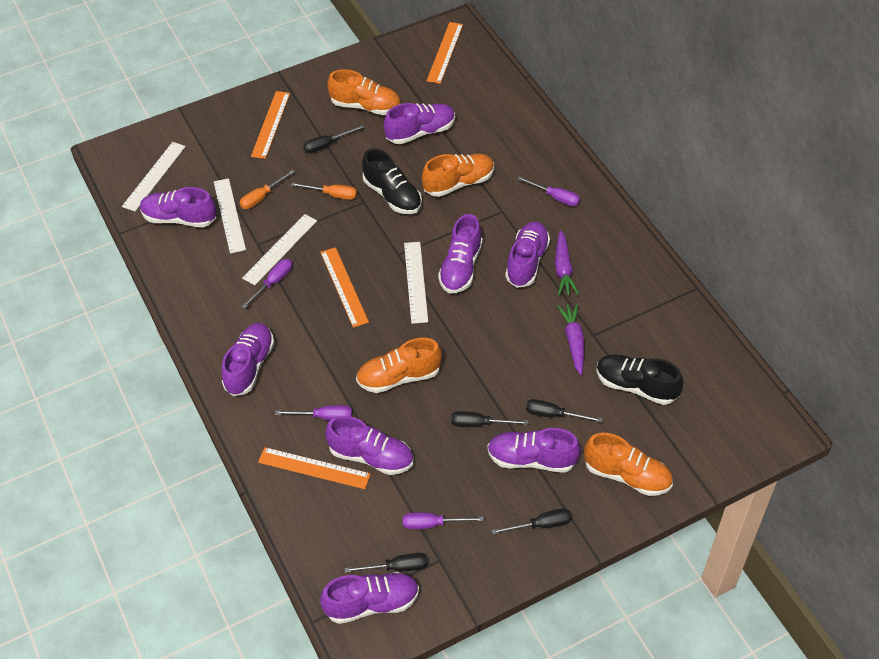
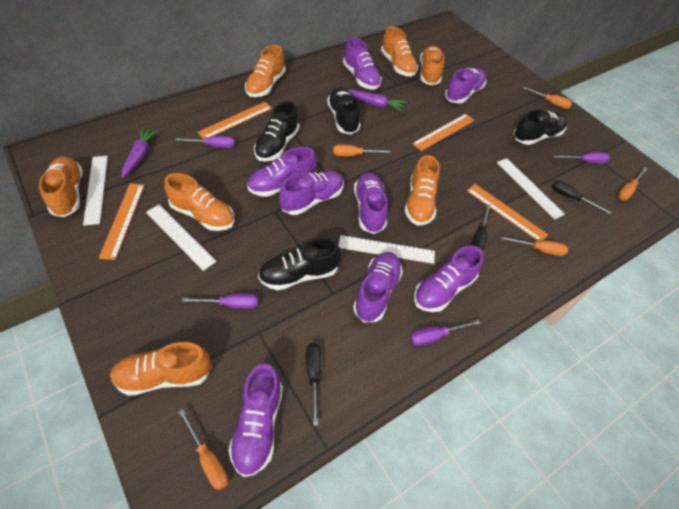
black screwdriver: [303,125,364,153] [345,553,428,573] [451,411,528,427] [492,508,572,534] [526,399,603,422] = 5 -> [306,343,321,426] [472,204,491,251] [552,181,611,214] = 3
black shoe: [362,148,422,214] [596,354,683,405] = 2 -> [254,101,299,161] [258,238,341,291] [327,87,361,134] [513,109,567,145] = 4
orange screwdriver: [239,170,295,209] [291,183,357,200] = 2 -> [178,409,228,490] [333,145,391,156] [501,236,568,256] [522,87,572,109] [617,168,647,201] = 5
orange shoe: [327,69,401,115] [356,338,442,393] [422,154,494,197] [584,433,673,496] = 4 -> [39,156,83,217] [110,342,212,396] [164,173,235,231] [245,45,285,97] [381,26,418,77] [405,155,440,226] [420,46,444,85] = 7

